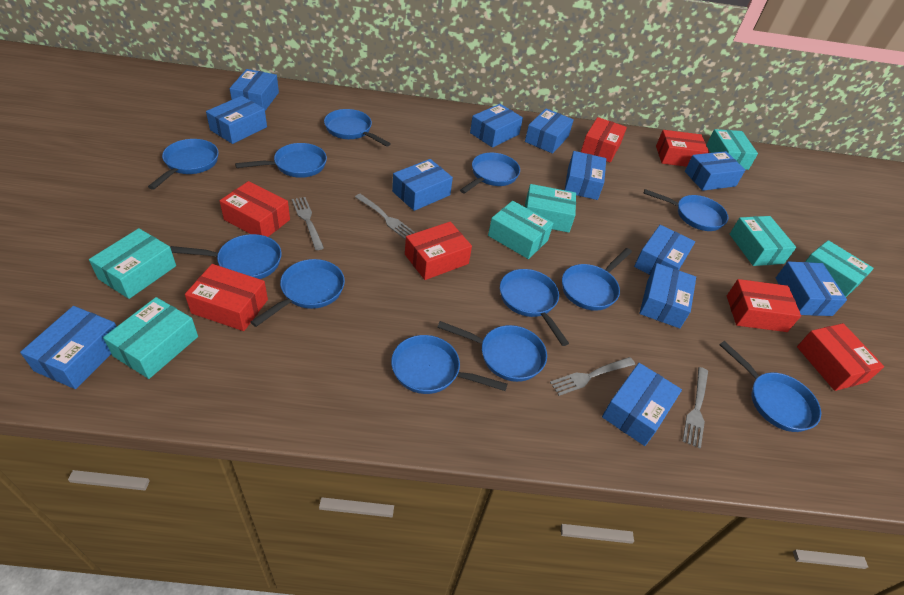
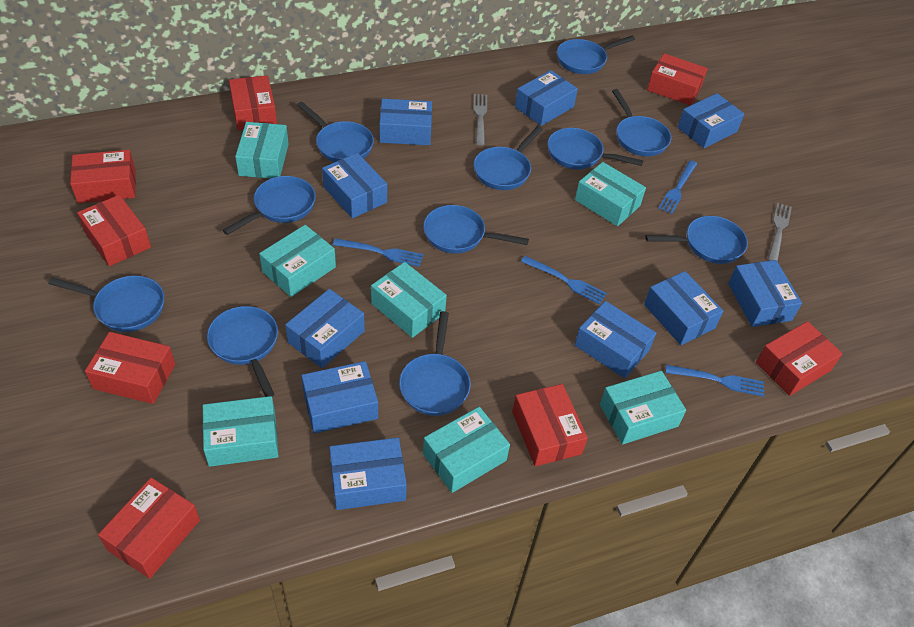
blue box: [20,306,117,389] [206,96,267,144] [230,69,279,111] [392,159,453,211] [470,104,523,148] [525,108,574,154] [565,151,606,200] [602,363,682,446] [634,225,695,275] [639,263,696,328] [685,151,745,191] [776,262,847,316] = 12 -> [285,289,365,368] [301,361,378,433] [322,153,387,219] [329,438,407,510] [379,99,432,145] [515,70,578,126] [575,301,656,378] [644,271,723,345] [678,93,744,148] [728,260,802,327] = 10
blue fork: none = 0 -> [333,238,423,267] [521,256,607,304] [658,160,697,214] [665,365,764,397] = 4
blue pan: [148,139,219,190] [170,234,282,279] [235,143,327,178] [251,259,345,327] [324,109,391,147] [391,335,508,394] [437,321,547,382] [460,153,520,194] [500,269,569,346] [562,248,632,311] [644,189,728,231] [720,341,821,432] = 12 -> [48,276,165,332] [207,306,278,397] [223,176,316,235] [297,102,374,162] [399,311,471,416] [423,205,529,254] [474,126,543,190] [547,128,643,169] [557,36,635,74] [612,89,671,156] [645,216,748,264] = 11
grey fork: [292,197,324,250] [355,194,415,239] [550,357,635,396] [683,367,708,448] = 4 -> [473,94,487,146] [768,203,792,262] = 2
red box: [185,264,268,331] [220,181,290,237] [405,222,472,280] [581,117,627,163] [656,130,709,167] [727,279,801,332] [797,323,884,391] = 7 -> [70,150,136,203] [77,195,151,266] [85,332,175,404] [98,478,200,579] [229,75,277,130] [512,384,588,466] [647,53,708,106] [756,321,843,396] = 8

